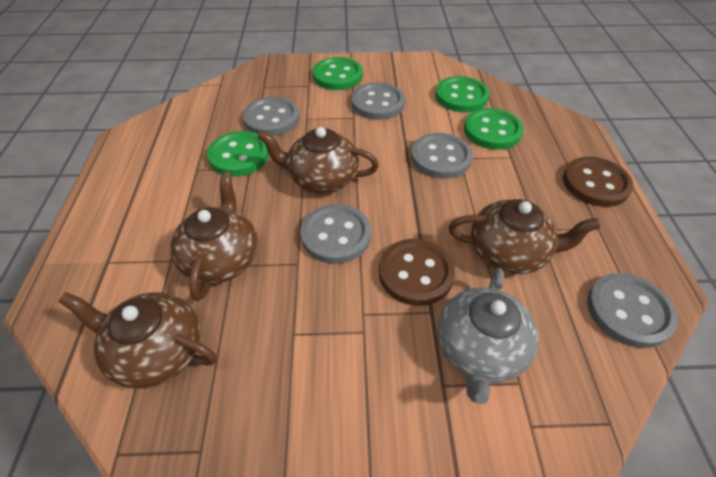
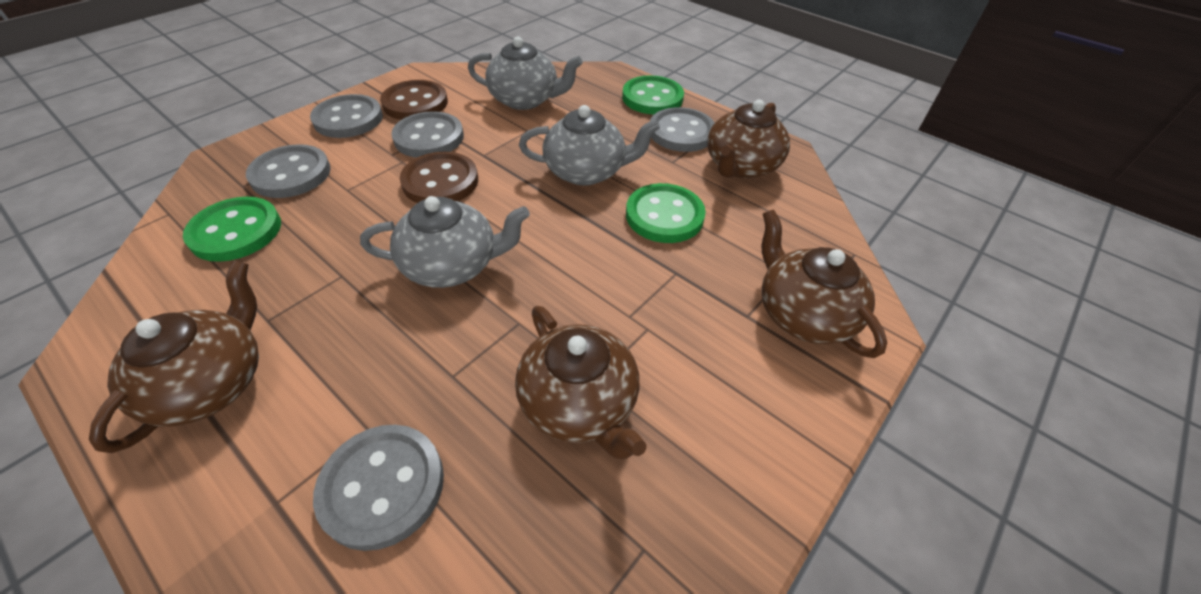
green button: [207,131,269,176] [313,57,363,90] [435,76,490,112] [464,108,524,150] = 4 -> [183,197,281,262] [622,75,684,114] [626,183,706,243] = 3
grey teapot: [437,267,538,404] = 1 -> [360,196,530,288] [468,36,583,110] [519,105,660,186] = 3

